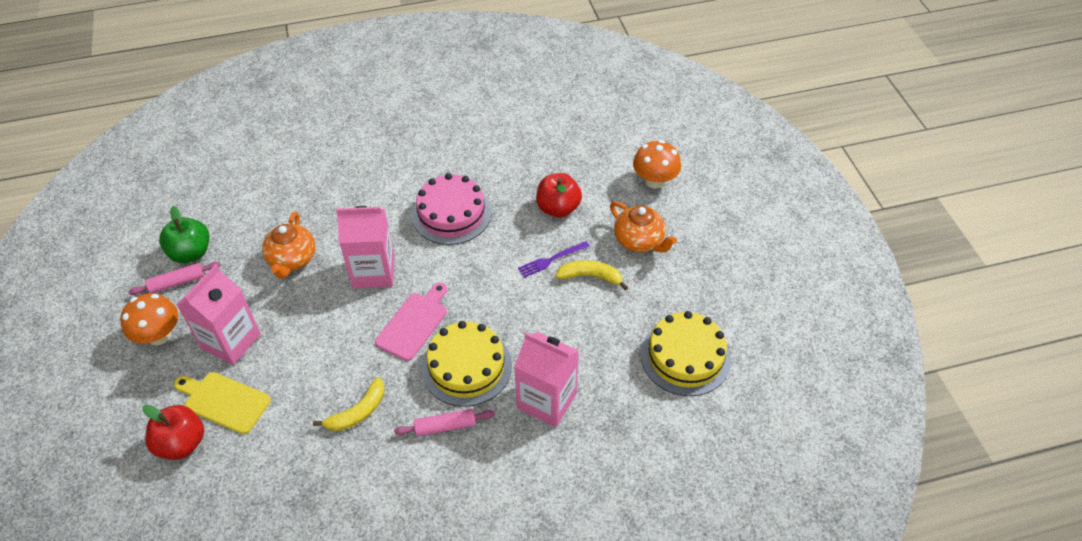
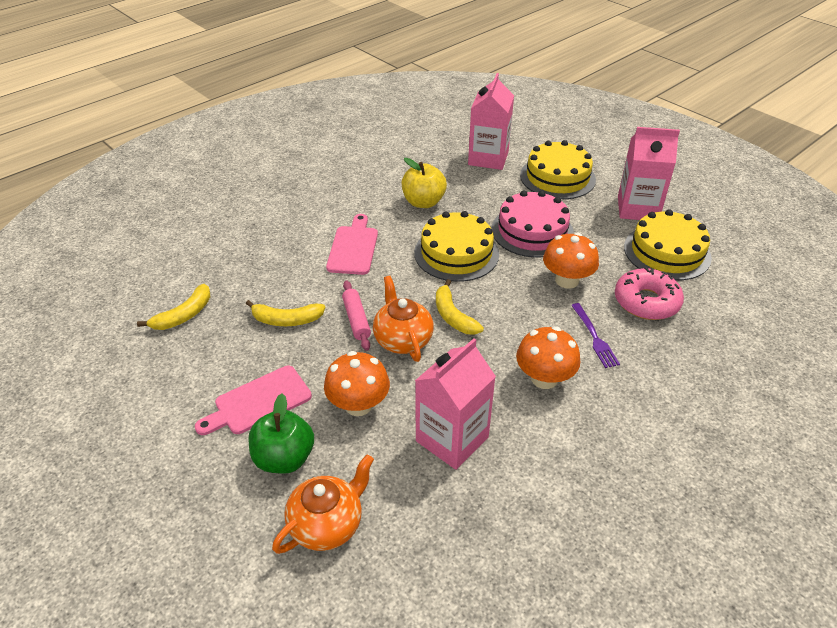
orange mushroom: [120,293,178,345] [633,140,681,189] = 2 -> [324,351,390,416] [516,326,580,389] [543,232,599,289] = 3
pink cutting board: [375,283,447,361] = 1 -> [195,366,312,435] [326,214,378,275] = 2
pink donut: none = 0 -> [615,267,684,320] = 1
pink rolling pin: [129,262,221,295] [394,409,495,436] = 2 -> [342,280,371,351] = 1
red apple: [142,405,204,460] [536,173,582,218] = 2 -> none = 0
yellow apple: none = 0 -> [401,158,447,208] = 1
yellow banana: [313,377,384,431] [556,260,628,290] = 2 -> [137,284,210,330] [246,300,326,326] [436,279,484,335] = 3
yellow cake: [422,321,512,407] [641,311,731,396] = 2 -> [414,211,499,282] [520,140,596,199] [624,209,712,280] = 3
yellow cutting board: [174,372,271,434] = 1 -> none = 0

